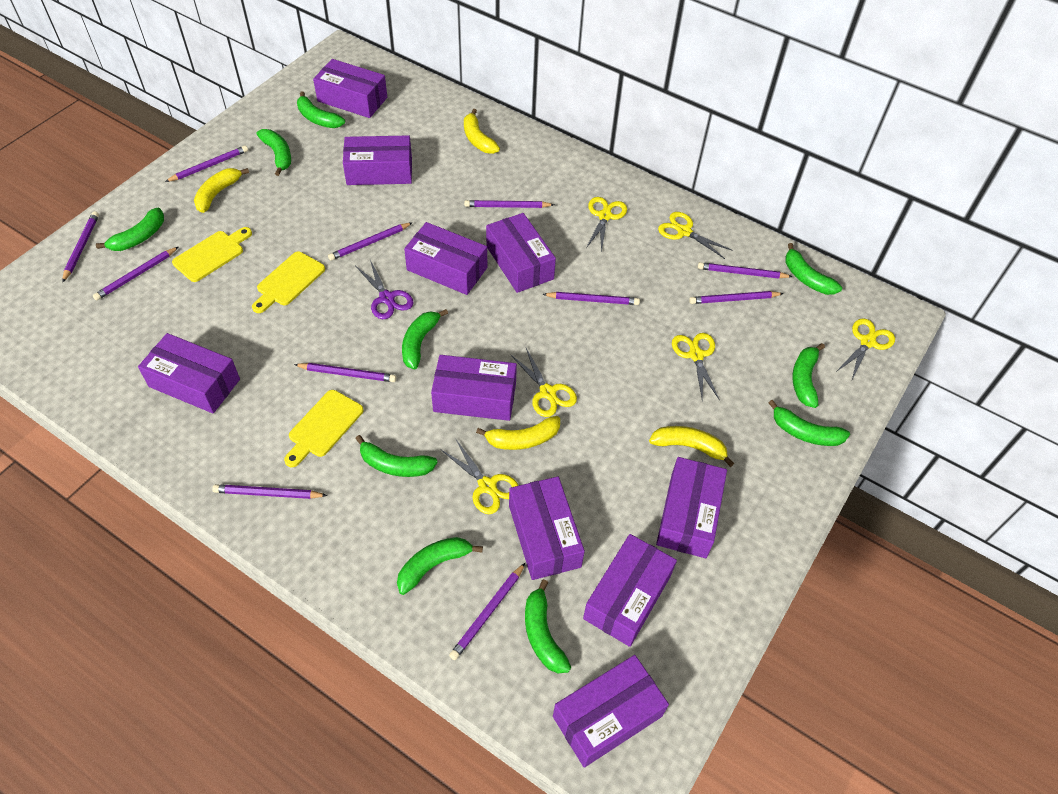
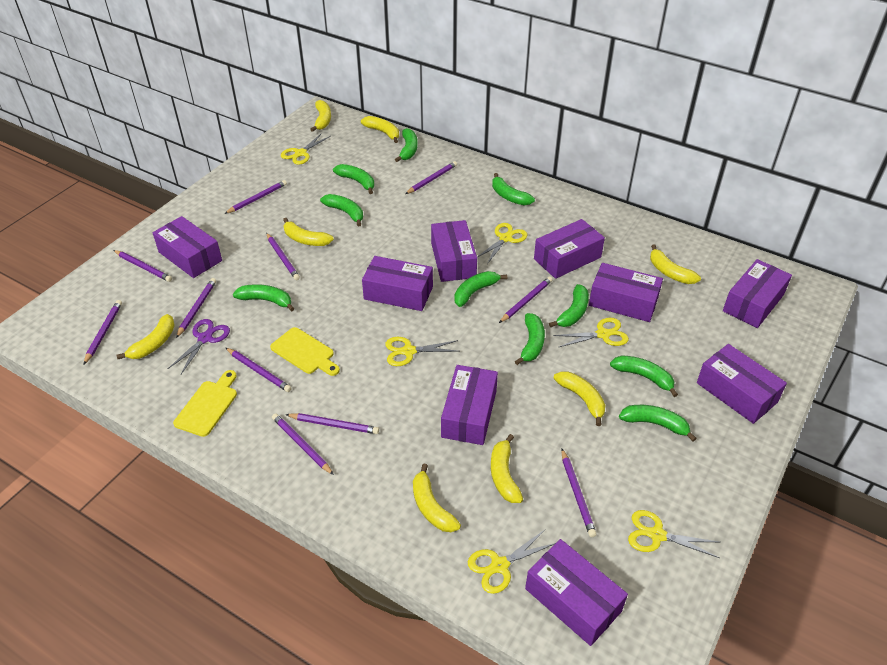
purple box: [138,333,240,413] [313,59,387,118] [343,135,412,185] [404,222,487,295] [431,355,517,421] [486,213,556,293] [509,476,585,580] [553,655,669,767] [583,534,677,647] [656,457,727,558] = 10 -> [152,216,222,278] [362,256,433,311] [431,220,477,282] [441,365,498,445] [525,539,628,646] [534,219,605,279] [589,263,663,322] [697,344,787,424] [723,259,792,328] = 9
yellow banana: [194,168,249,213] [464,109,500,154] [476,416,560,450] [649,426,734,467] = 4 -> [117,314,175,359] [283,218,334,246] [310,100,331,132] [361,116,399,143] [413,464,461,532] [491,434,523,503] [553,371,605,426] [650,245,701,284] = 8
yellow cutting board: [172,227,252,282] [252,252,325,313] [284,390,363,467] = 3 -> [173,370,237,437] [270,327,340,376] = 2

